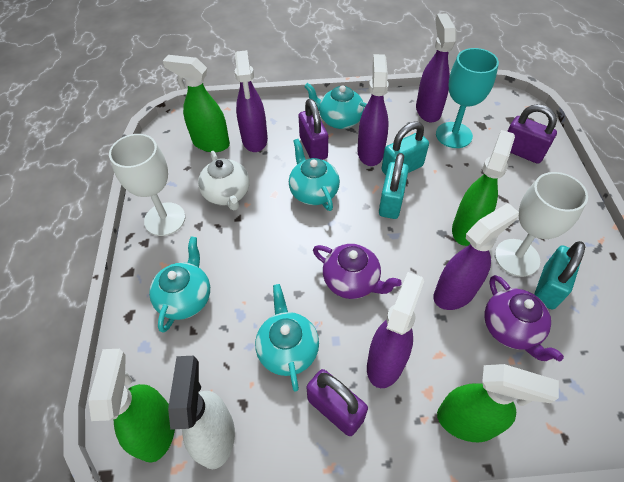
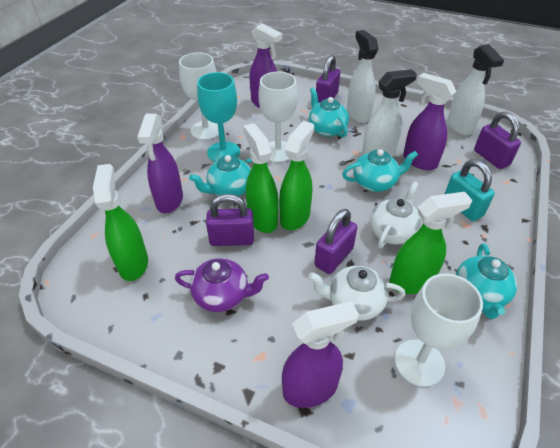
purple padlock: [299,99,328,160] [307,369,368,436] [507,104,557,164] = 3 -> [206,194,254,246] [315,209,357,274] [316,55,340,103] [474,112,521,169] = 4
purple spray bottle: [234,50,268,152] [357,54,389,166] [367,272,424,388] [416,13,456,122] [434,203,519,310] = 5 -> [137,114,183,213] [250,23,282,108] [282,301,359,408] [403,73,457,170] = 4
purple teapot: [313,244,402,299] [485,275,564,361] = 2 -> [175,258,269,312] = 1
turquoise padlock: [379,153,409,219] [381,121,429,175] [534,241,585,310] = 3 -> [445,159,495,221] = 1
white goblet: [109,134,185,236] [495,172,588,277] = 2 -> [179,52,219,140] [258,71,298,162] [395,273,483,387] = 3
white spray bottle: [168,356,235,469] = 1 -> [347,30,379,123] [362,69,417,157] [447,44,504,135] = 3
white teapot: [198,151,250,210] = 1 -> [308,265,405,321] [370,181,422,248] = 2

